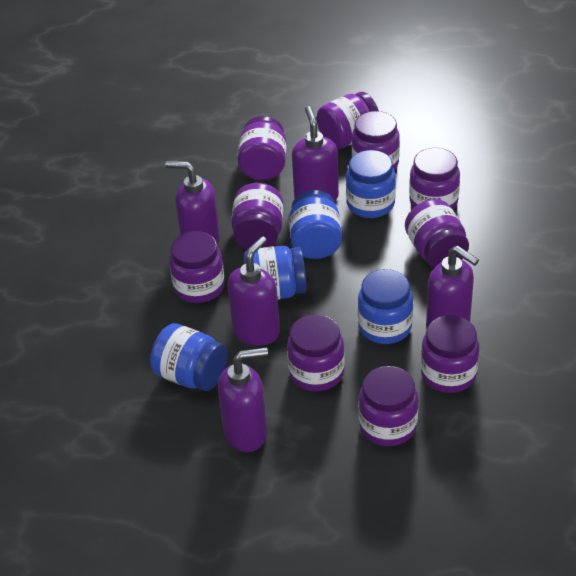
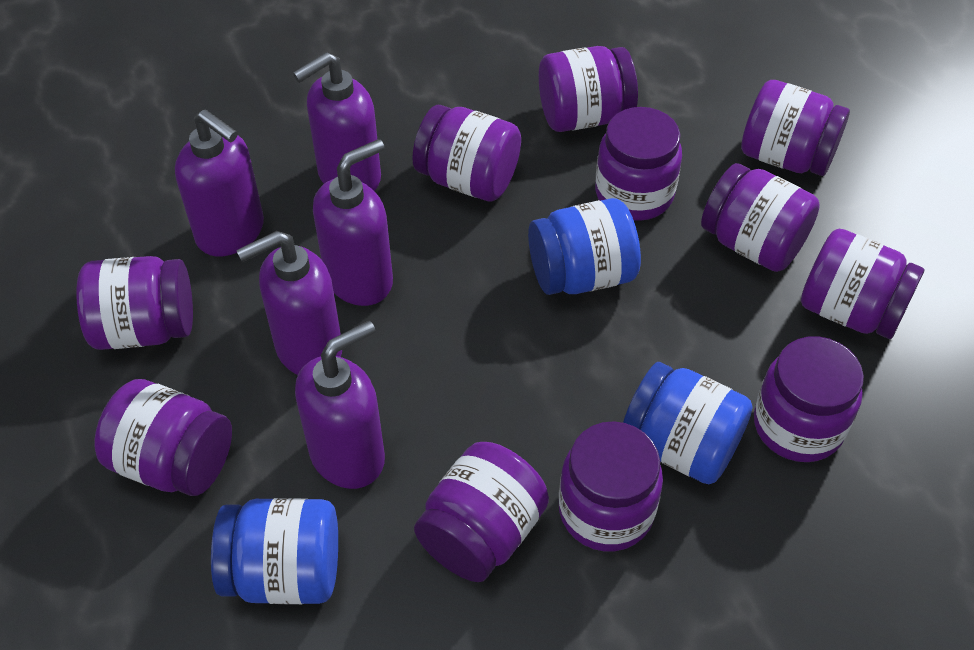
blue jar: [150,323,227,391] [244,246,306,300] [289,190,342,259] [346,150,396,218] [358,269,413,344] = 5 -> [211,498,338,604] [528,198,641,295] [623,362,753,484] = 3
purple jar: [169,231,225,303] [231,183,283,250] [238,116,286,180] [287,314,345,391] [317,92,379,149] [352,111,400,170] [359,366,418,446] [405,199,469,268] [409,148,460,210] [421,315,479,393] = 10 -> [76,256,193,350] [94,379,232,496] [412,105,521,202] [414,442,549,582] [539,46,638,132] [559,421,663,551] [595,107,682,221] [701,163,820,272] [741,80,850,176] [754,336,864,462] [801,229,924,339] = 11

